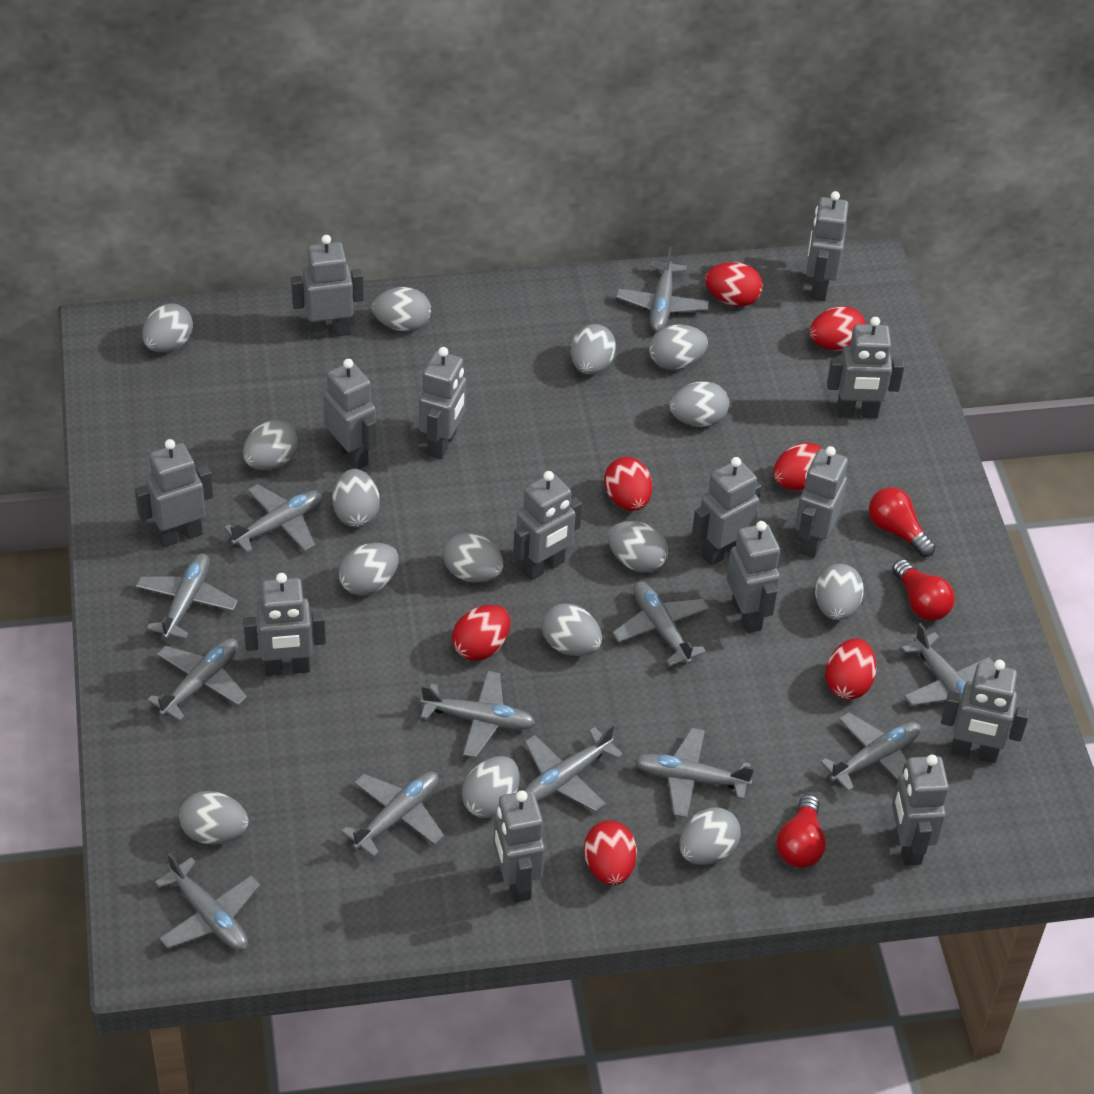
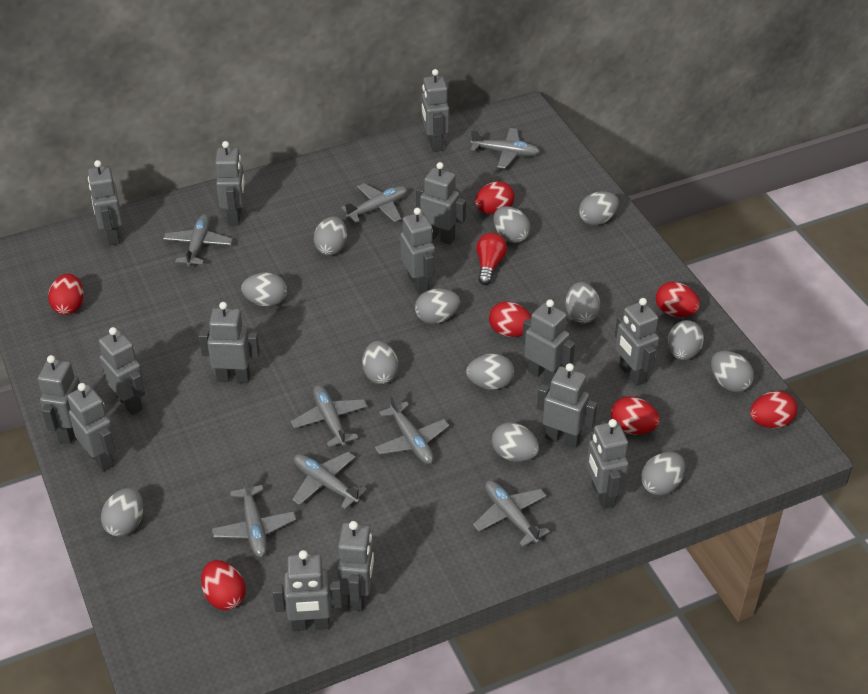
grey egg: [142,303,193,352] [179,791,249,844] [243,420,298,470] [332,469,380,527] [338,543,399,596] [372,287,431,332] [443,532,503,582] [462,756,520,818] [542,603,602,656] [571,324,616,375] [608,521,668,573] [649,325,708,370] [669,381,729,427] [679,807,741,865] [815,564,864,620] = 15 -> [101,488,143,537] [241,273,287,307] [314,216,347,255] [362,341,398,384] [415,289,460,324] [466,354,514,390] [492,422,539,462] [493,206,531,243] [565,282,600,323] [579,191,619,226] [641,452,685,496] [668,320,704,360] [711,351,754,392] = 13
grey plane: [136,553,238,639] [147,638,247,721] [155,853,260,951] [224,484,323,553] [341,771,444,857] [421,671,535,758] [524,724,623,812] [612,581,709,666] [616,247,709,332] [634,728,754,818] [821,712,921,792] [901,623,994,706] = 12 -> [163,214,233,267] [212,475,296,558] [291,385,368,447] [292,452,367,509] [341,183,407,223] [375,394,449,464] [471,128,540,169] [473,480,550,547] = 8
grey robot: [135,439,213,548] [243,573,326,676] [291,235,364,339] [323,359,377,469] [419,347,466,459] [493,790,545,903] [513,471,582,580] [692,457,762,566] [727,521,780,633] [795,446,848,558] [806,191,848,301] [827,317,905,418] [892,755,949,865] [941,660,1029,763] = 14 -> [38,355,80,444] [67,383,116,472] [88,160,123,246] [99,327,145,415] [199,302,260,383] [215,141,245,226] [272,550,342,631] [337,521,374,611] [400,208,435,294] [416,162,466,245] [422,69,449,152] [522,299,575,384] [537,363,597,449] [586,419,629,509] [615,298,659,386] = 15
red light bulb: [776,794,826,868] [869,487,936,557] [892,559,955,621] = 3 -> [476,233,507,285] = 1

